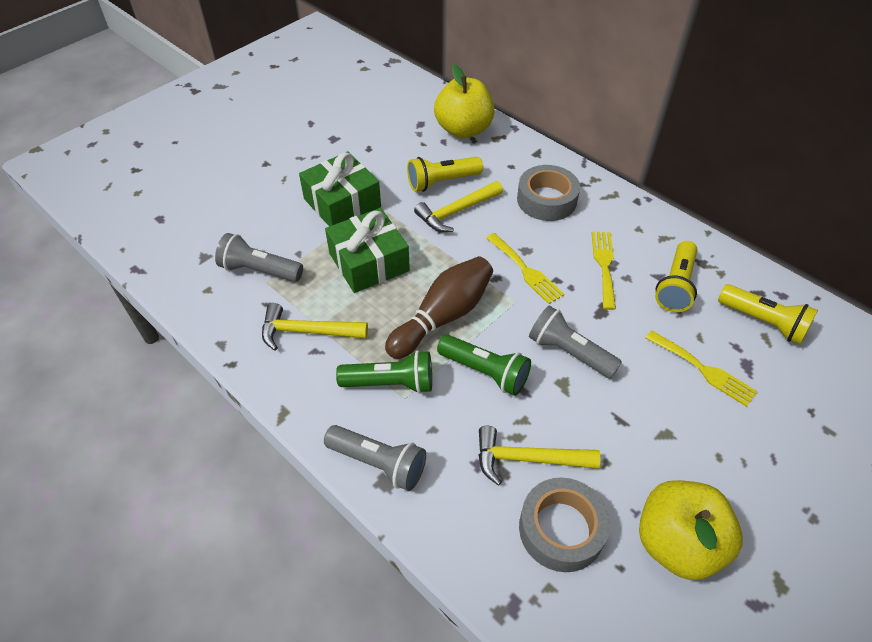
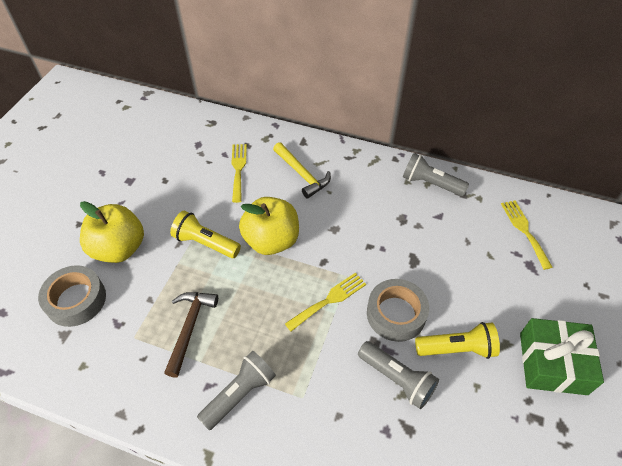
brown bowling pin: [385,256,493,359] = 1 -> none = 0
brown hammer: none = 0 -> [164,292,218,378] = 1
green flashlight: [336,350,432,394] [437,335,531,396] = 2 -> none = 0
green gift: [299,151,381,226] [325,208,410,293] = 2 -> [520,318,604,395] = 1
yellow flashlight: [407,157,483,192] [655,241,697,312] [718,284,818,345] = 3 -> [170,211,241,258] [415,322,500,359] = 2
yellow hammer: [262,303,368,351] [414,181,503,232] [478,426,600,486] = 3 -> [273,142,331,199] = 1

